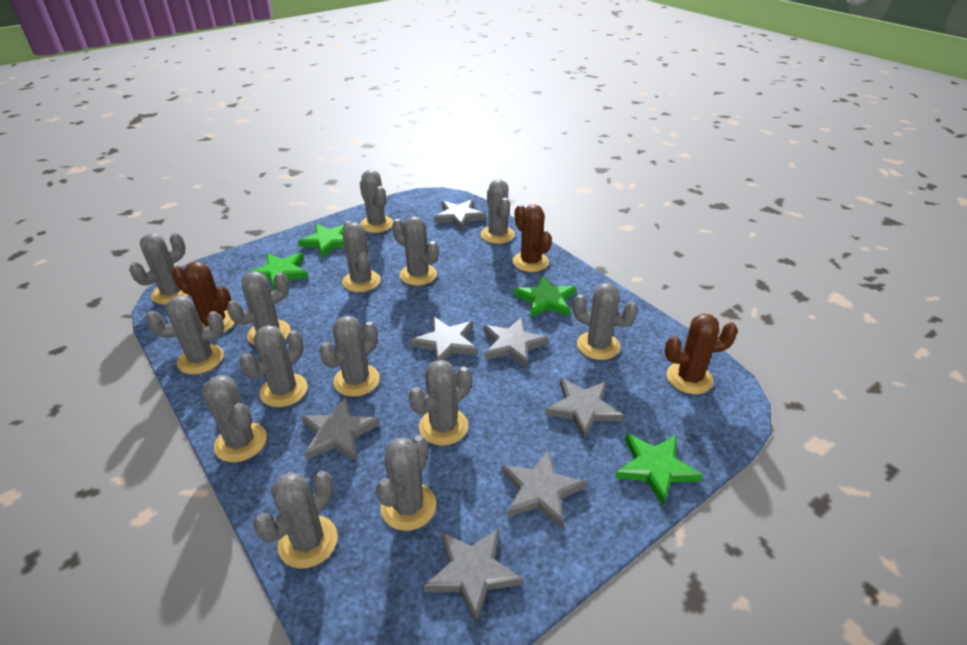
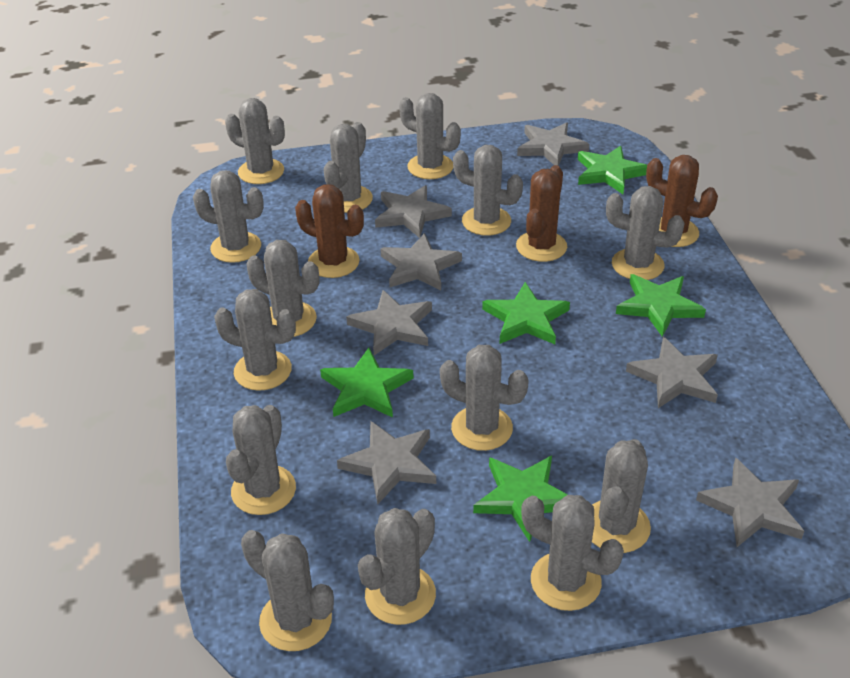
green star: [248,253,309,290] [298,224,345,258] [514,275,576,318] [615,433,703,506] = 4 -> [320,348,413,418] [473,456,568,542] [482,282,570,344] [578,146,647,194] [616,274,706,337] = 5

